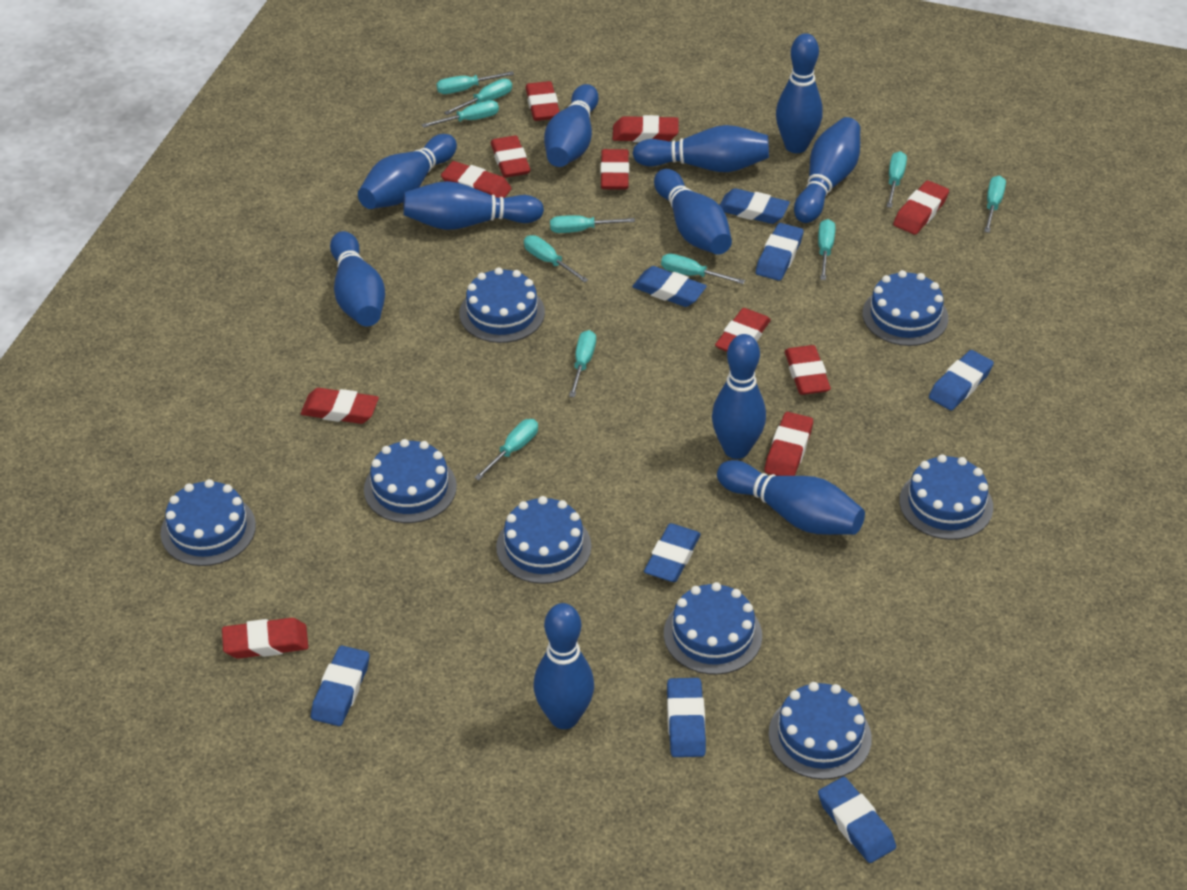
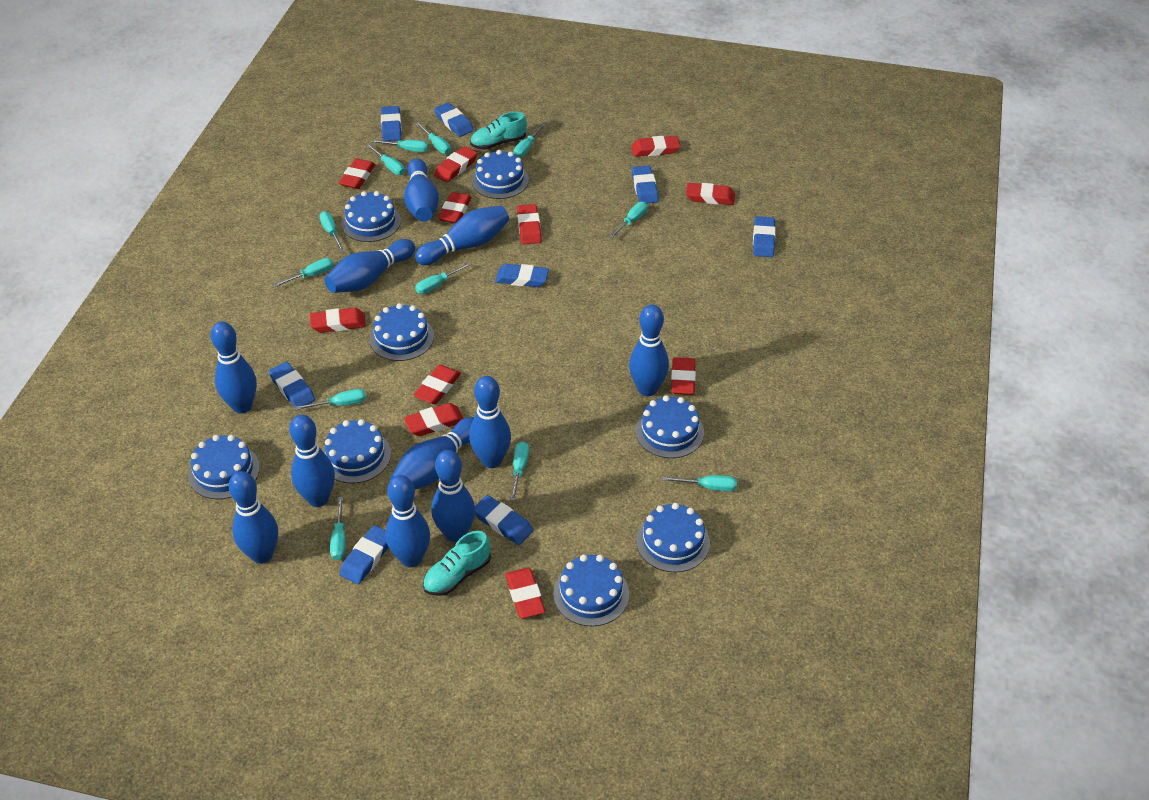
turquoise screwdriver: [422,100,499,128] [436,71,514,94] [444,79,512,115] [474,419,538,480] [524,235,588,283] [550,215,635,233] [569,330,596,397] [661,254,745,284] [818,219,835,280] [887,151,907,208] [984,175,1006,233] = 11 -> [273,258,334,287] [296,389,366,410] [319,211,345,252] [330,497,346,560] [366,144,405,175] [371,140,428,152] [415,122,451,154] [415,263,471,294] [510,442,529,501] [513,123,545,158] [609,202,648,238] [663,475,737,491] = 12
turquoise shoe: none = 0 -> [423,531,491,596] [470,111,527,150] = 2

